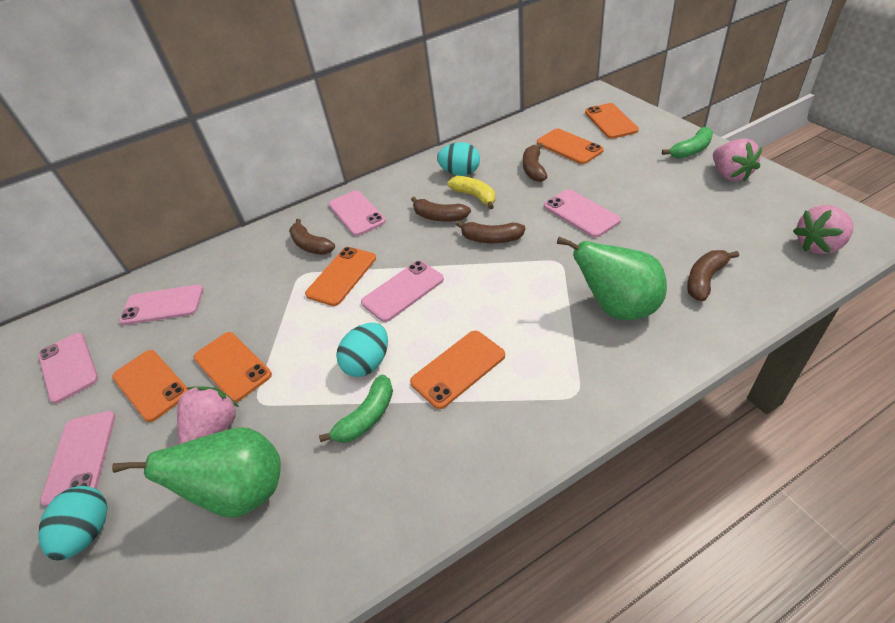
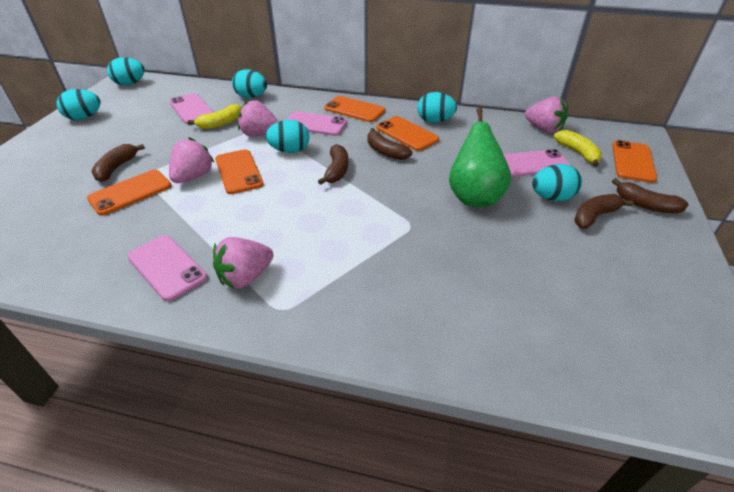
green banana: [319,375,393,443] [662,127,713,159] = 2 -> none = 0
green pear: [112,427,281,518] [557,237,667,320] = 2 -> [449,108,511,207] = 1
orange phone: [112,350,189,422] [193,332,272,402] [305,247,376,306] [410,331,505,409] [537,129,604,164] [585,103,639,139] = 6 -> [87,169,172,216] [215,149,264,194] [324,96,385,122] [376,116,439,151] [612,140,657,183] = 5
pink phone: [38,333,98,404] [40,411,115,507] [119,285,203,325] [329,190,386,236] [361,261,444,322] [544,189,621,237] = 6 -> [127,235,207,301] [169,93,214,124] [286,111,347,136] [503,149,571,177] = 4
pink strawberry: [177,386,239,444] [713,138,762,182] [793,205,854,254] = 3 -> [169,137,215,183] [213,237,273,289] [238,100,279,136] [525,97,568,133] = 4
turquoise egg: [39,486,108,560] [336,323,388,377] [437,142,480,176] = 3 -> [57,89,101,120] [107,57,145,85] [232,69,267,98] [265,120,310,153] [417,92,457,123] [532,164,582,201] = 6
yellow banana: [448,176,495,209] = 1 -> [188,104,242,129] [554,130,602,167] = 2

